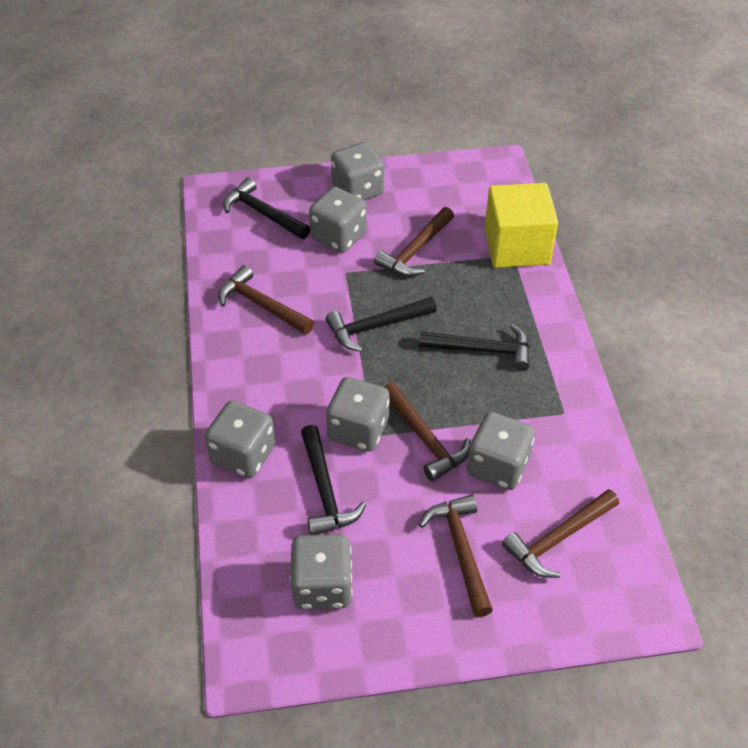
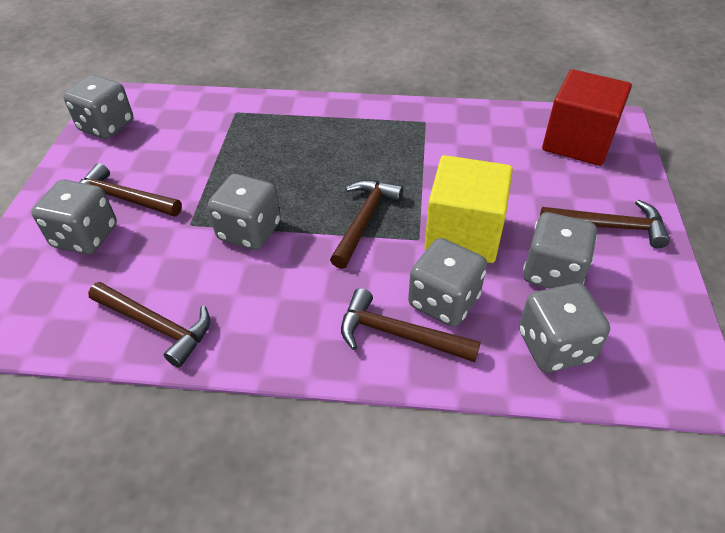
black hammer: [223,177,310,239] [301,425,366,535] [326,297,437,352] [419,324,530,371] = 4 -> none = 0
red cube: none = 0 -> [542,69,632,166] = 1

